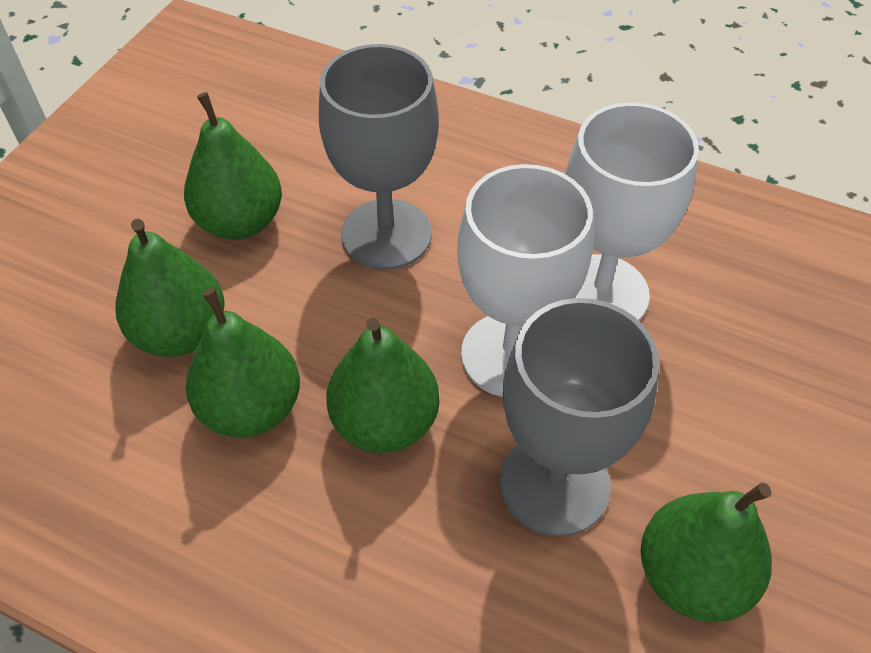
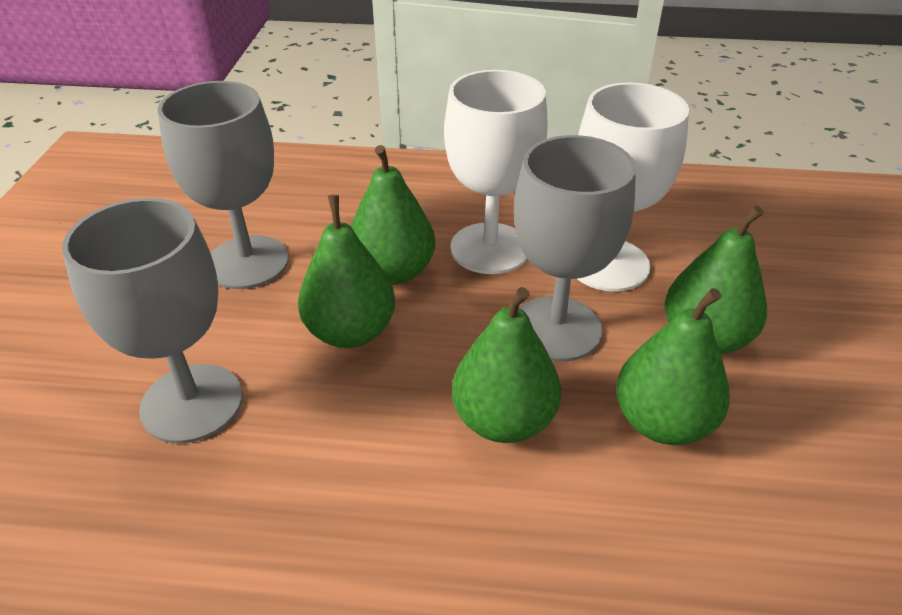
grey goblet: [319,44,439,270] [500,298,659,537] = 2 -> [62,198,243,444] [158,81,289,289] [514,135,636,361] = 3

